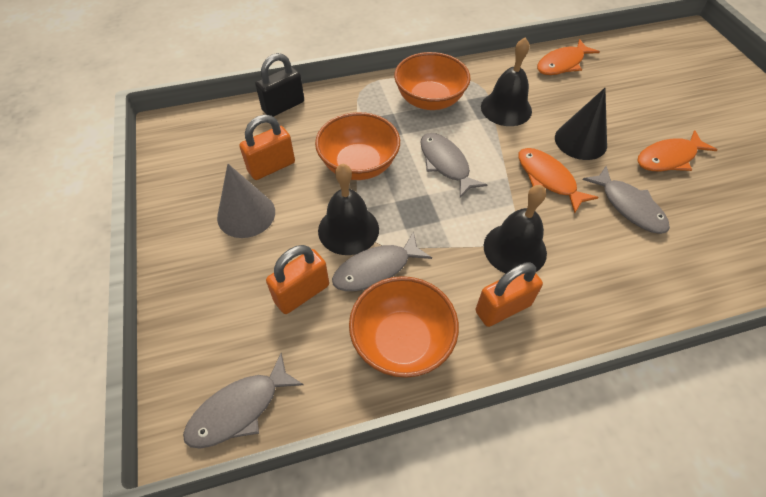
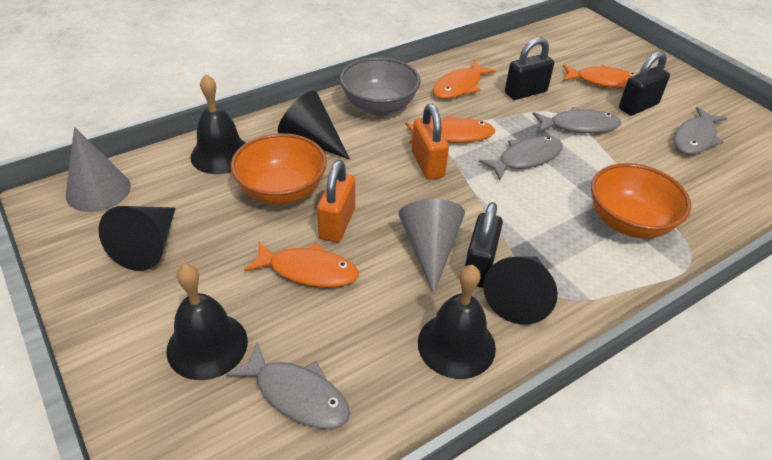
black cone: [555,88,607,160] = 1 -> [98,206,175,271] [278,90,350,160] [483,256,558,325] = 3
black padlock: [255,53,304,117] = 1 -> [465,202,503,288] [505,37,554,100] [619,51,670,116] = 3
grey bowl: none = 0 -> [340,57,420,115] = 1
grey cone: [217,164,275,238] = 1 -> [66,127,131,212] [398,199,465,294] = 2
orange bowl: [315,112,400,180] [349,276,459,378] [394,52,471,110] = 3 -> [231,133,327,205] [591,163,691,239] = 2
orange fish: [518,148,598,213] [537,39,600,75] [638,130,717,171] = 3 -> [244,241,359,287] [405,116,495,144] [433,60,496,99] [563,64,636,88] = 4
orange padlock: [239,115,295,180] [266,245,329,314] [476,262,543,327] = 3 -> [317,160,355,242] [412,104,449,180] = 2

